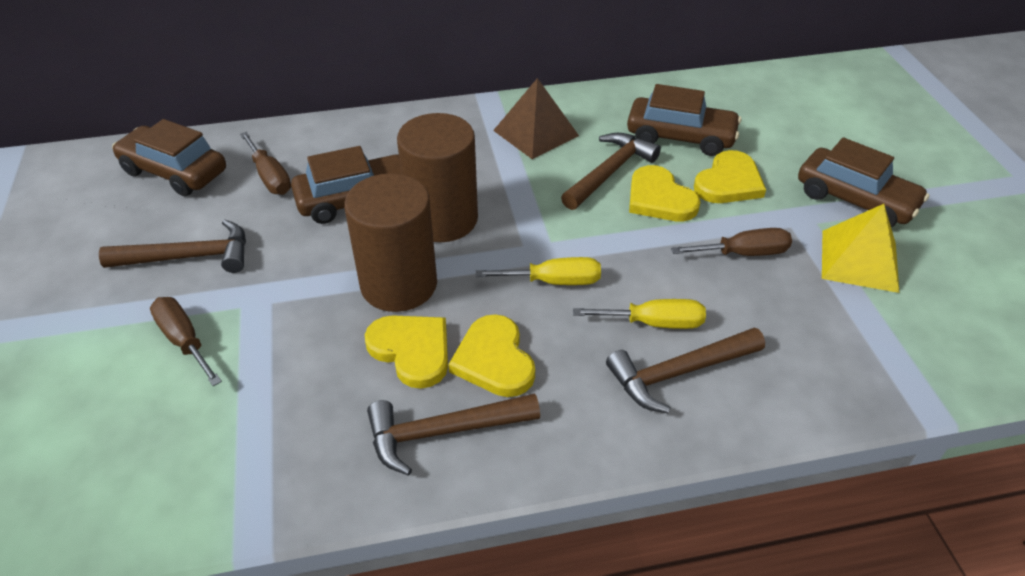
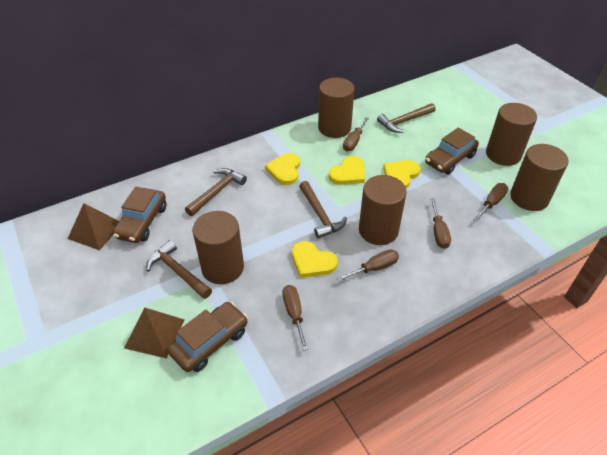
brown car: [112,119,226,196] [291,146,401,224] [627,84,741,156] [798,138,929,227] = 4 -> [113,187,167,243] [168,302,248,372] [425,128,479,174] = 3
brown cylinder: [344,173,437,312] [397,113,478,242] = 2 -> [193,211,244,284] [318,78,354,138] [359,175,406,245] [486,103,537,166] [510,144,569,211] = 5
brown pyramid: [493,78,579,159] = 1 -> [68,203,119,250] [124,308,185,359] = 2
brown screwdriver: [150,297,222,386] [240,132,291,195] [671,228,792,256] = 3 -> [282,285,308,351] [337,249,399,281] [343,118,369,151] [430,199,451,249] [474,183,508,222] = 5
yellow pyramid: [822,204,899,293] = 1 -> none = 0
yellow screwdriver: [475,257,601,285] [573,299,706,329] = 2 -> none = 0

